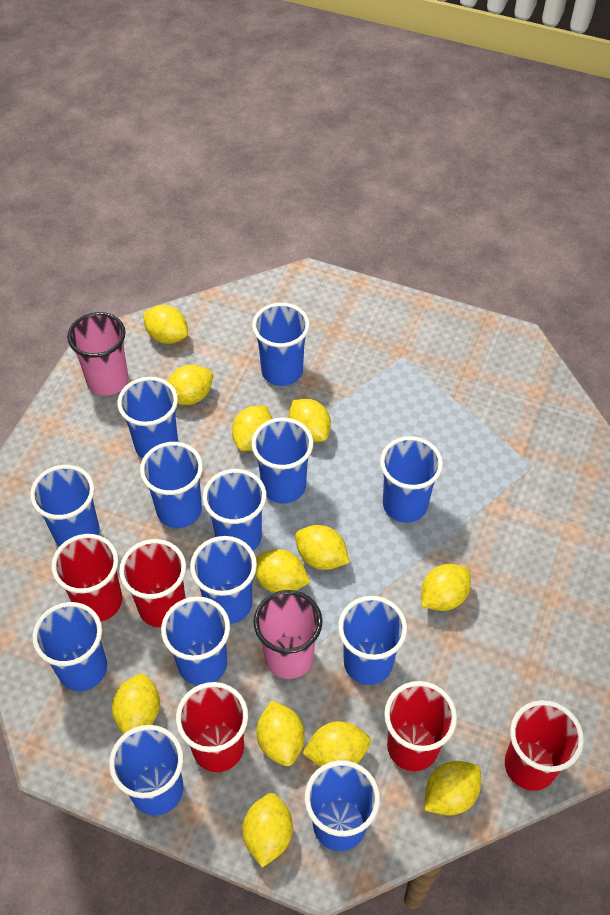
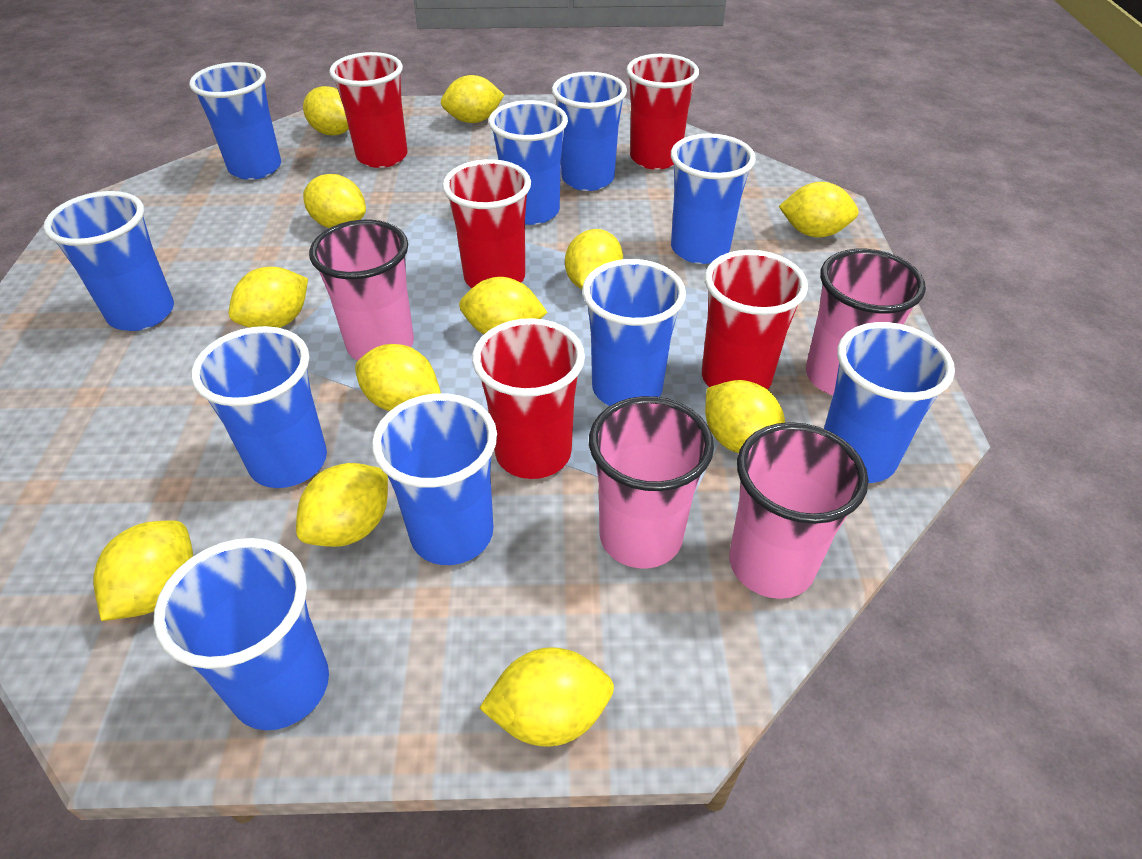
blue cup: [30,465,100,546] [32,602,107,691] [109,725,183,815] [117,377,178,459] [140,442,203,528] [161,596,230,685] [190,536,257,624] [203,469,267,551] [251,418,313,504] [252,303,310,386] [304,760,380,851] [338,596,407,685] [380,436,443,523] = 13 -> [44,191,174,331] [153,538,329,730] [189,62,281,180] [191,326,327,488] [372,393,497,565] [488,100,568,225] [552,72,627,191] [582,259,686,406] [671,133,756,264] [824,322,955,483] = 10
pink cup: [67,312,129,396] [253,590,322,679] = 2 -> [309,220,414,361] [589,396,714,569] [729,422,868,599] [806,249,926,395] = 4

